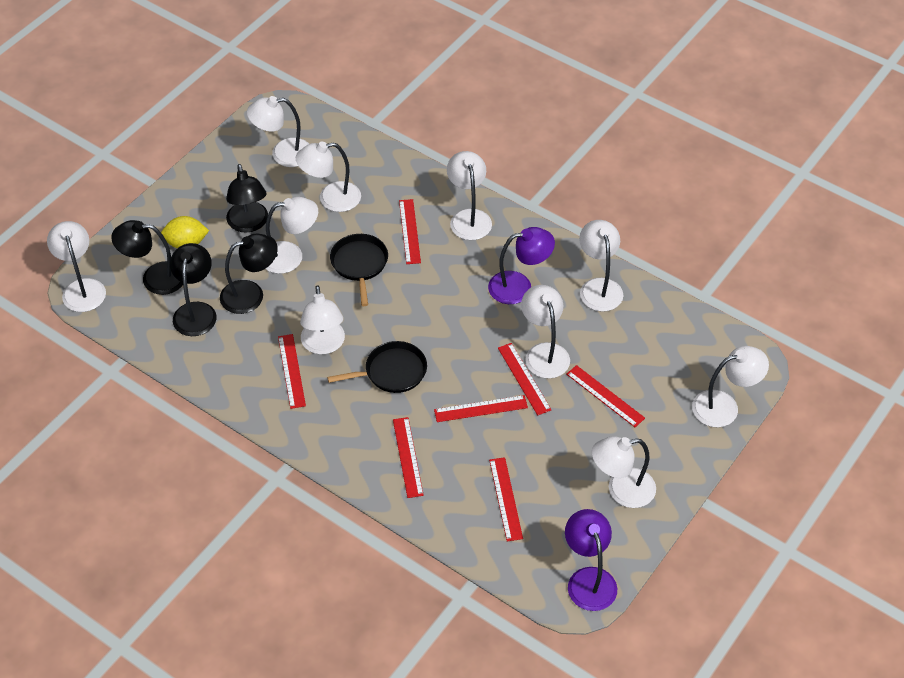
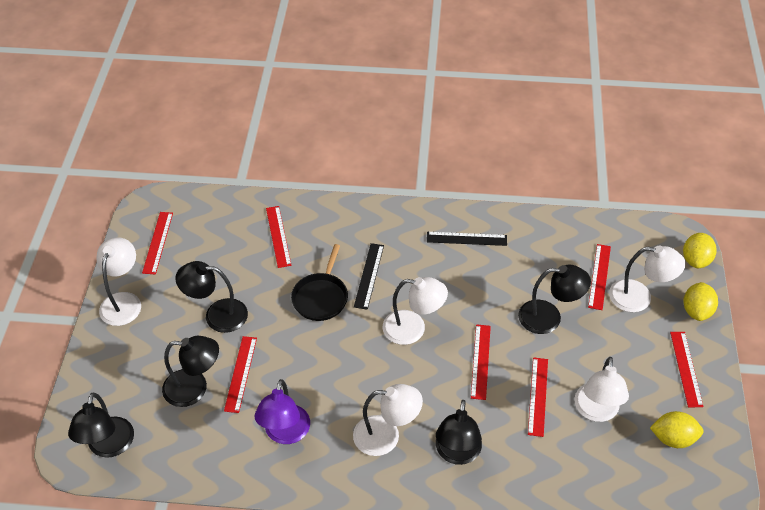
black lamp: [111,220,183,295] [170,243,217,336] [220,234,278,314] [226,164,268,233] = 4 -> [68,393,134,458] [162,336,219,407] [175,261,248,333] [436,400,482,465] [518,265,591,334] = 5
black pan: [327,341,427,393] [330,234,388,306] = 2 -> [291,244,348,321] = 1
black ruler: none = 0 -> [354,243,384,310] [427,232,507,246] = 2
purple lamp: [488,227,555,304] [565,509,617,611] = 2 -> [254,379,310,444] = 1
white lamp: [47,221,106,312] [247,96,309,167] [266,197,318,274] [296,141,361,212] [300,285,345,354] [447,151,492,240] [521,285,570,379] [579,220,623,312] [592,436,656,508] [692,346,769,427] = 10 -> [96,237,141,326] [353,384,423,456] [383,277,448,345] [574,357,629,422] [609,246,686,312] = 5
yellow lemon: [161,216,209,248] = 1 -> [650,411,704,448] [683,233,717,268] [683,282,718,321] = 3

